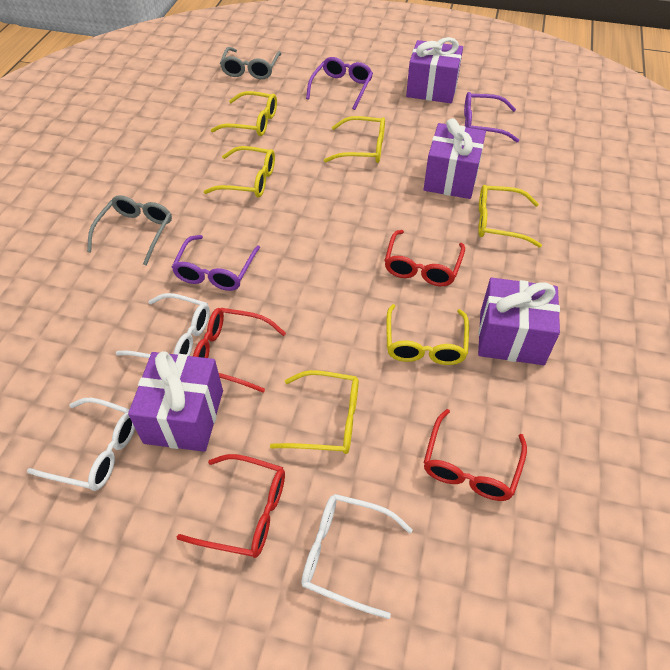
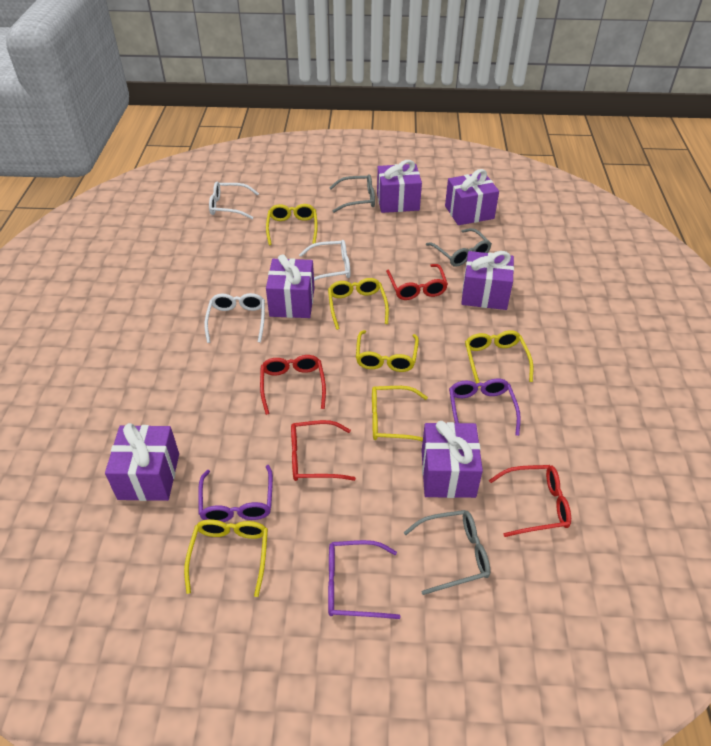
grey glasses: [87,195,172,266] [220,47,281,79] = 2 -> [329,174,375,213] [404,510,490,595] [426,228,492,267] = 3
purple gift: [128,351,223,452] [406,37,463,103] [424,118,486,199] [478,278,560,365] = 4 -> [105,423,179,501] [266,254,315,318] [377,160,422,213] [421,421,483,498] [445,169,499,225] [461,251,514,310] = 6

